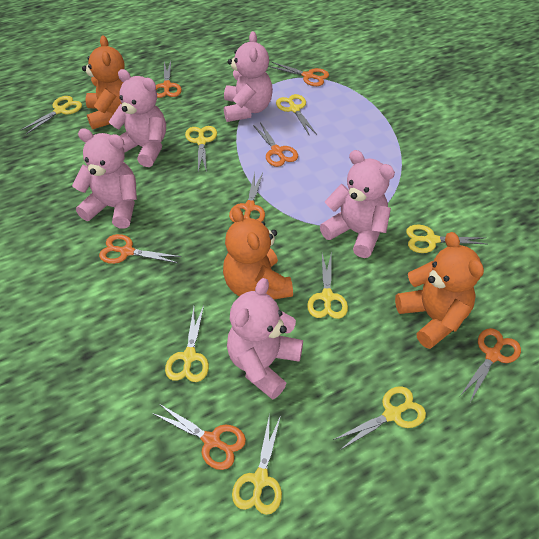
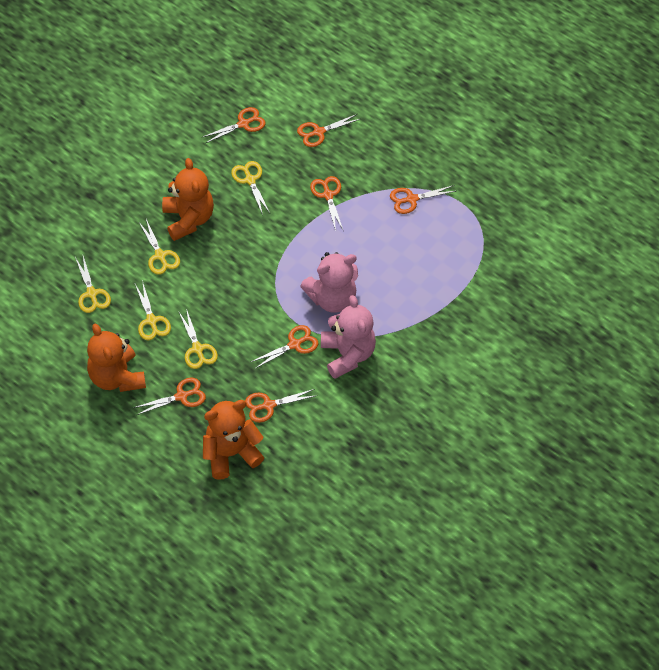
pink teddy bear: [72,128,137,229] [109,69,166,167] [224,31,273,122] [227,278,303,400] [320,150,395,258] = 5 -> [300,252,358,313] [321,295,376,379] = 2
yellow scissors: [21,96,82,134] [165,305,209,382] [185,126,217,172] [232,414,282,515] [276,94,317,136] [307,254,348,319] [333,386,426,451] [406,224,486,253] = 8 -> [75,256,111,313] [135,280,171,340] [139,219,180,275] [179,309,218,369] [231,161,270,215] = 5

